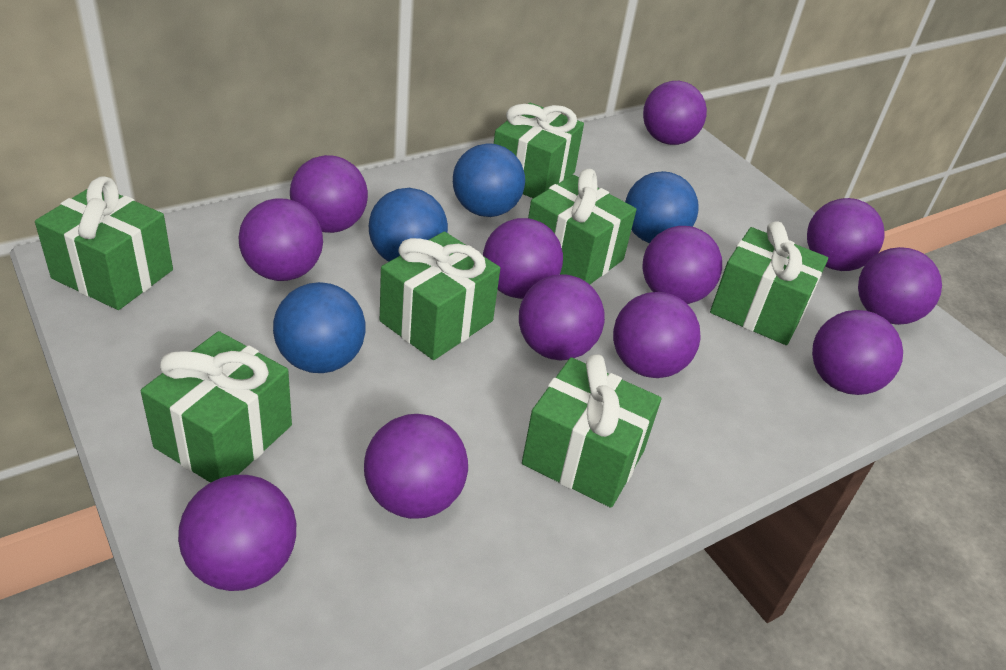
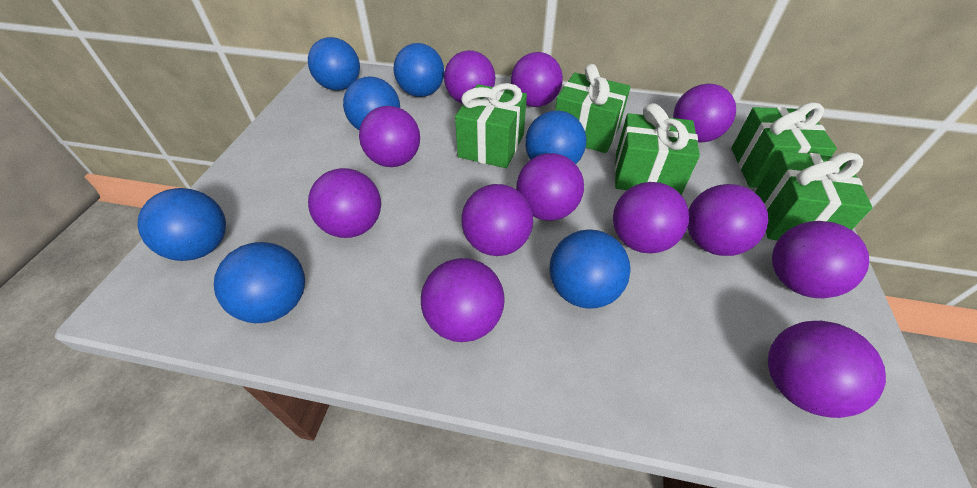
blue ball: [273,282,366,373] [369,188,448,262] [453,143,525,217] [625,171,699,243] = 4 -> [137,188,226,261] [214,242,305,323] [308,37,360,91] [343,77,400,130] [394,43,444,97] [525,111,586,164] [550,229,631,309] = 7
green gift: [35,176,173,310] [141,331,292,483] [380,231,500,360] [494,103,584,198] [522,354,661,508] [528,169,636,284] [710,222,828,345] = 7 -> [455,83,527,168] [555,64,631,153] [615,103,700,195] [731,102,837,188] [755,151,873,240] = 5

